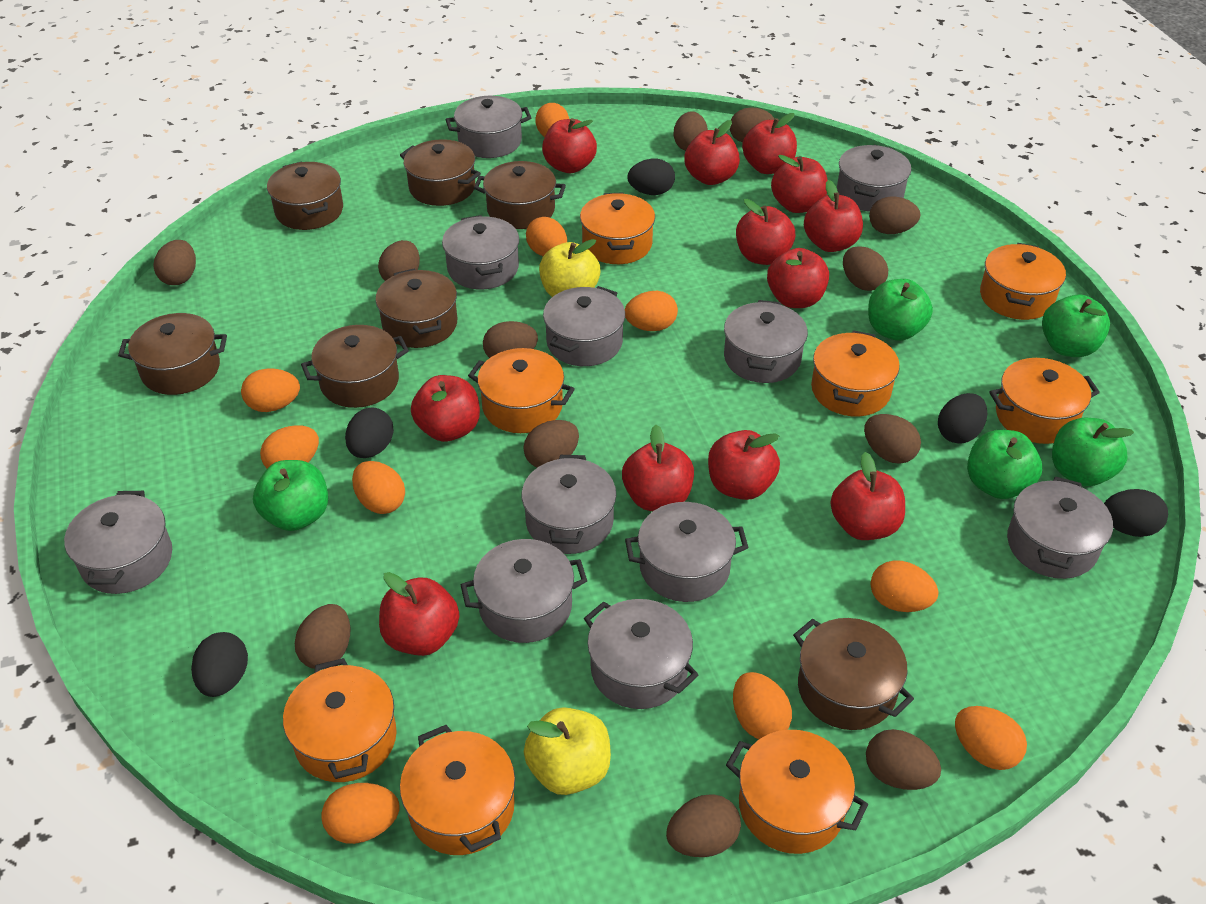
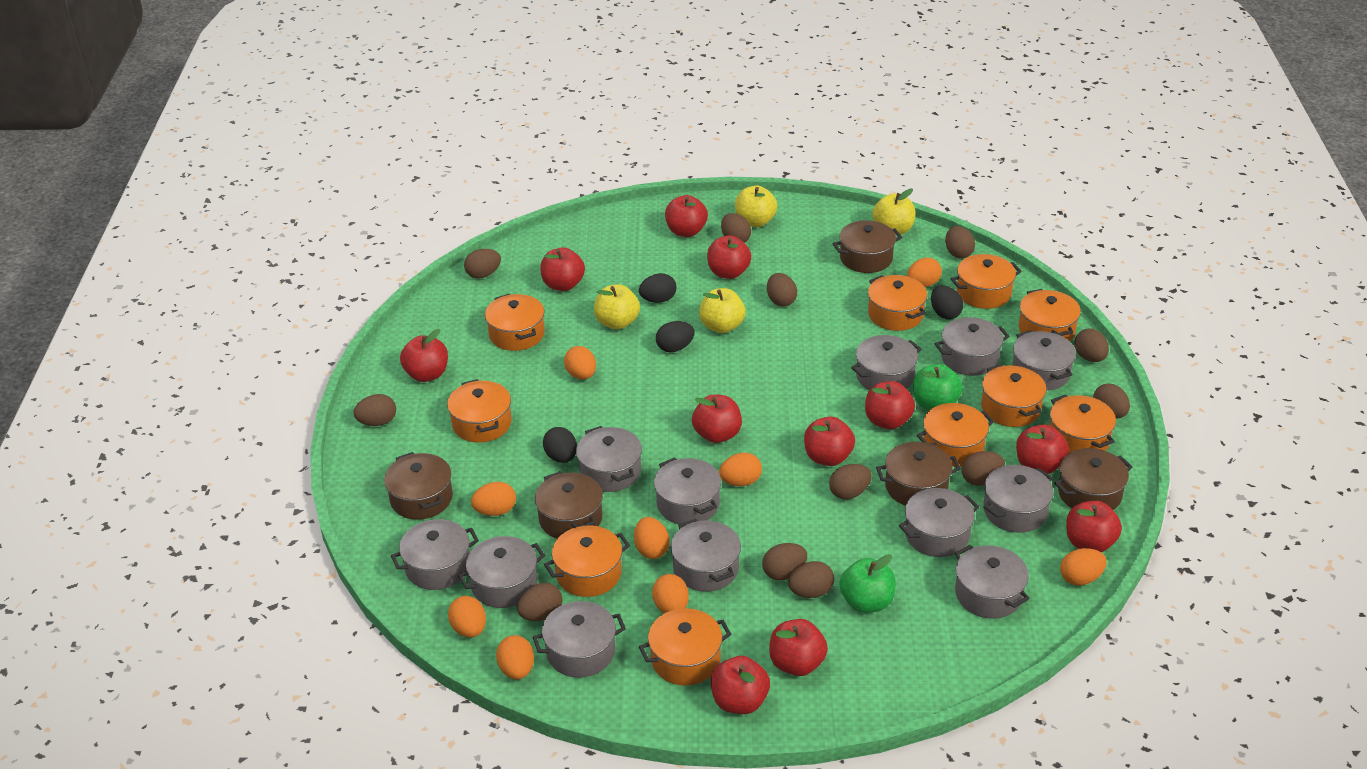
black egg: [191,632,248,697] [345,407,394,458] [628,159,675,195] [938,393,987,444] [1104,489,1168,537] = 5 -> [543,427,577,463] [639,273,676,303] [656,321,695,353] [931,285,963,319] = 4
brown pot: [118,313,227,395] [267,161,343,230] [301,325,409,408] [375,269,457,348] [400,139,481,206] [474,161,566,229] [793,618,914,730] = 7 -> [384,452,453,520] [535,471,603,539] [833,220,902,273] [876,442,961,506] [1054,448,1132,510] = 5
green apple: [253,460,328,531] [868,279,933,341] [967,430,1042,499] [1042,295,1110,357] [1052,418,1134,486] = 5 -> [840,554,896,613] [913,364,963,410] = 2
grey pot: [64,491,172,594] [442,215,519,289] [445,96,531,158] [461,539,587,643] [522,455,616,554] [543,286,625,366] [584,599,698,709] [625,502,748,602] [724,300,808,383] [837,145,911,212] [1007,477,1113,579] = 11 -> [391,519,479,590] [458,536,545,608] [533,601,626,678] [576,426,642,492] [654,457,721,524] [671,519,741,592] [851,335,922,390] [899,488,979,557] [935,317,1010,376] [955,545,1030,619] [983,465,1053,533] [1012,330,1076,391] = 12
orange egg: [241,369,300,412] [260,425,319,469] [321,783,400,844] [352,461,405,514] [526,217,567,256] [535,103,569,137] [625,291,678,331] [733,672,792,739] [870,560,939,612] [955,706,1027,770] = 10 -> [448,596,486,638] [471,482,516,516] [496,635,534,679] [564,346,596,379] [634,517,669,559] [652,574,689,613] [719,453,762,486] [907,258,942,287] [1060,548,1107,586] = 9
orange pot: [283,658,397,782] [400,725,515,855] [468,348,575,433] [580,192,655,264] [726,730,868,854] [811,330,900,416] [980,243,1066,320] [989,358,1100,444] = 8 -> [447,379,511,443] [485,294,545,351] [544,526,630,597] [639,608,731,685] [868,275,927,331] [917,403,994,467] [951,254,1022,309] [981,364,1046,427] [1019,289,1081,341] [1049,394,1116,453] = 10
red apple: [379,572,459,656] [411,375,480,442] [542,118,597,173] [622,425,694,511] [684,120,740,185] [708,430,780,500] [736,199,795,265] [742,113,797,174] [767,248,829,308] [771,155,828,213] [804,180,863,252] [830,452,905,540] = 12 -> [400,329,448,382] [540,247,585,291] [665,195,708,237] [692,394,742,443] [707,235,751,279] [711,656,770,714] [769,619,828,676] [804,417,855,466] [865,381,915,429] [1016,425,1069,474] [1066,501,1122,552] = 11
yellow apple: [524,707,611,795] [539,239,600,297] = 2 -> [594,284,640,329] [699,288,746,333] [735,186,777,227] [872,189,916,235] = 4

